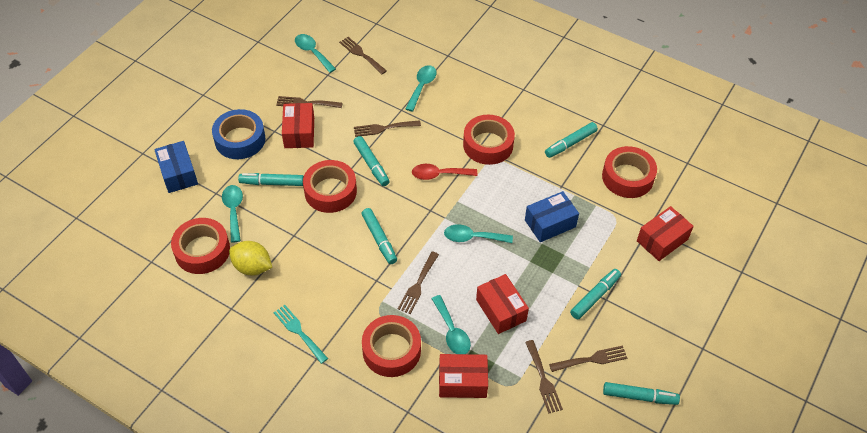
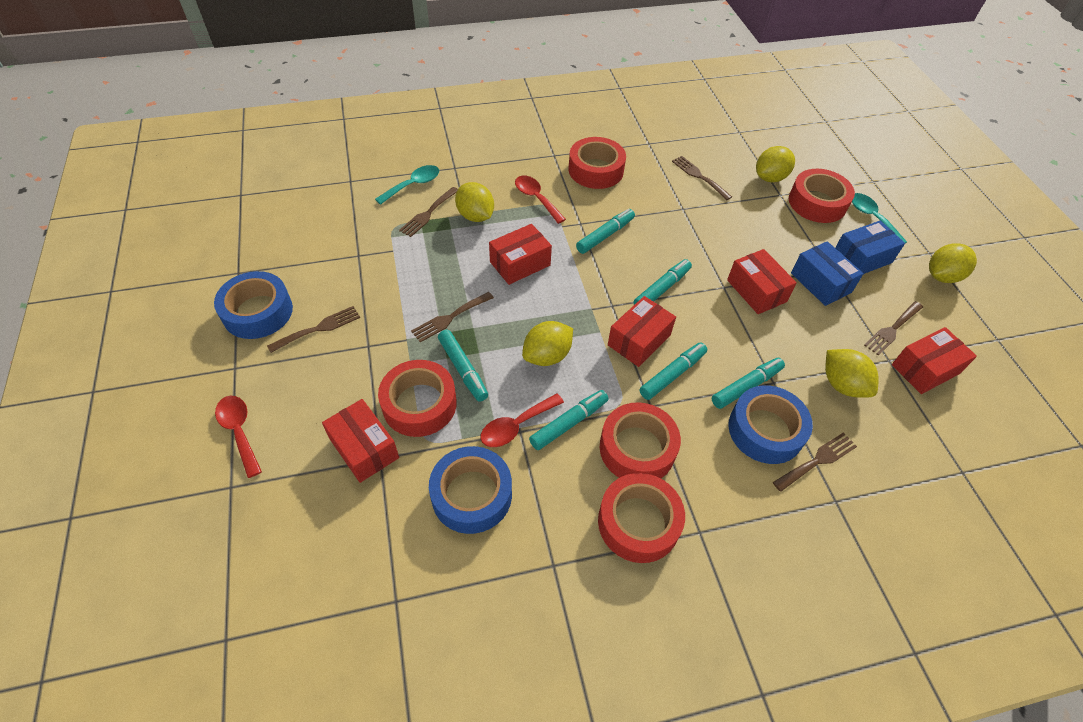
blue tape: [212,109,265,159] = 1 -> [214,271,293,339] [429,446,512,534] [728,385,813,464] = 3
red box: [282,103,314,148] [439,354,488,398] [476,274,529,334] [637,206,694,261] = 4 -> [322,399,399,483] [489,224,552,285] [608,296,676,367] [727,249,797,314] [892,327,977,394] = 5
red spoon: [412,164,477,180] = 1 -> [215,396,262,478] [480,394,564,447] [515,176,566,224] = 3
turquoise fork: [273,305,328,364] = 1 -> none = 0
turquoise spoon: [222,185,243,242] [295,34,336,73] [405,65,437,112] [432,295,471,354] [444,224,513,243] = 5 -> [375,165,439,205] [852,193,907,243] = 2
yellow lemon: [229,241,272,276] = 1 -> [455,182,494,222] [522,321,573,366] [756,146,795,182] [825,349,878,398] [929,243,977,283] = 5

